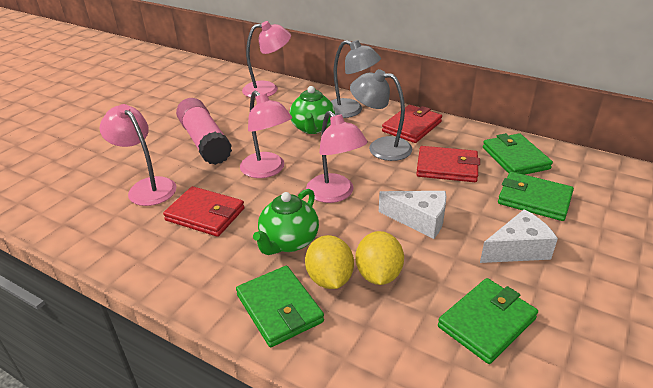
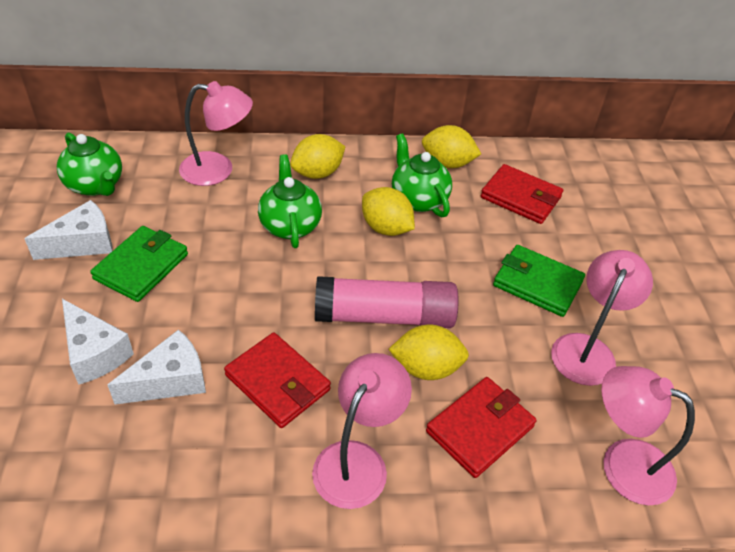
green teapot: [253,189,319,255] [290,86,335,134] = 2 -> [57,132,122,196] [258,154,322,248] [392,133,452,217] = 3
green wallet: [236,266,324,347] [438,278,538,364] [483,133,553,175] [498,172,574,221] = 4 -> [90,226,188,302] [493,245,585,317] = 2
grey lamp: [331,40,381,118] [350,69,412,161] = 2 -> none = 0
white cheese: [379,191,446,239] [480,209,558,263] = 2 -> [24,200,113,260] [62,299,134,385] [108,329,206,404] = 3
yellow lemon: [305,235,354,289] [356,231,404,285] = 2 -> [290,134,345,179] [362,187,415,236] [389,325,469,380] [422,125,481,168] = 4

